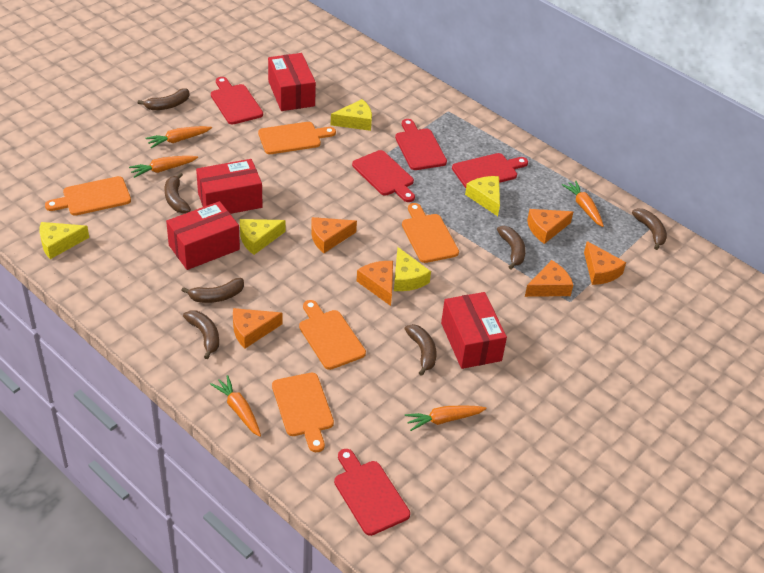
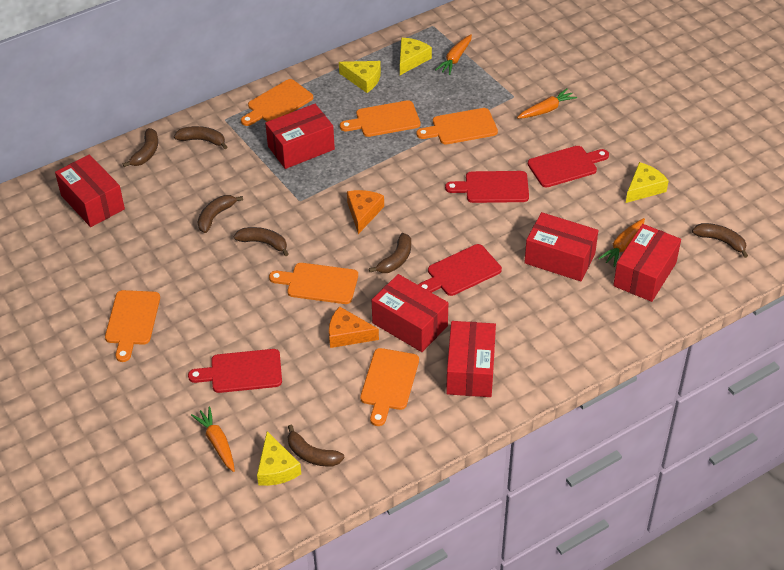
orange carrot: [129,156,198,178] [145,126,212,148] [210,375,261,437] [405,405,487,431] [562,180,604,227] = 5 -> [191,407,235,472] [435,34,472,75] [517,88,577,119] [598,218,645,267] = 4
orange cheese: [233,308,282,349] [311,217,357,253] [357,261,393,306] [525,260,573,297] [527,209,573,244] [584,241,626,285] = 6 -> [329,306,379,348] [347,190,384,234] = 2
orange cutting board: [45,176,131,216] [258,122,336,154] [272,373,334,452] [299,300,366,370] [402,203,459,263] = 5 -> [105,290,160,362] [241,79,313,126] [269,263,358,304] [340,100,420,137] [360,348,419,426] [417,108,498,144] = 6
red box: [166,201,240,270] [196,159,263,214] [268,53,316,111] [441,292,507,369] = 4 -> [55,155,125,227] [265,104,335,169] [372,274,448,352] [446,321,496,397] [524,212,598,281] [613,224,681,302] = 6
red cutting board: [211,77,263,125] [334,449,410,536] [352,150,415,202] [395,119,447,170] [452,153,528,188] = 5 -> [188,349,282,393] [418,244,502,296] [445,171,529,203] [528,146,609,188] = 4
yellow cheese: [40,222,89,259] [240,219,285,255] [331,99,372,131] [394,247,431,291] [465,176,500,216] = 5 -> [257,431,301,486] [339,61,381,93] [400,38,432,75] [626,162,669,203] = 4

